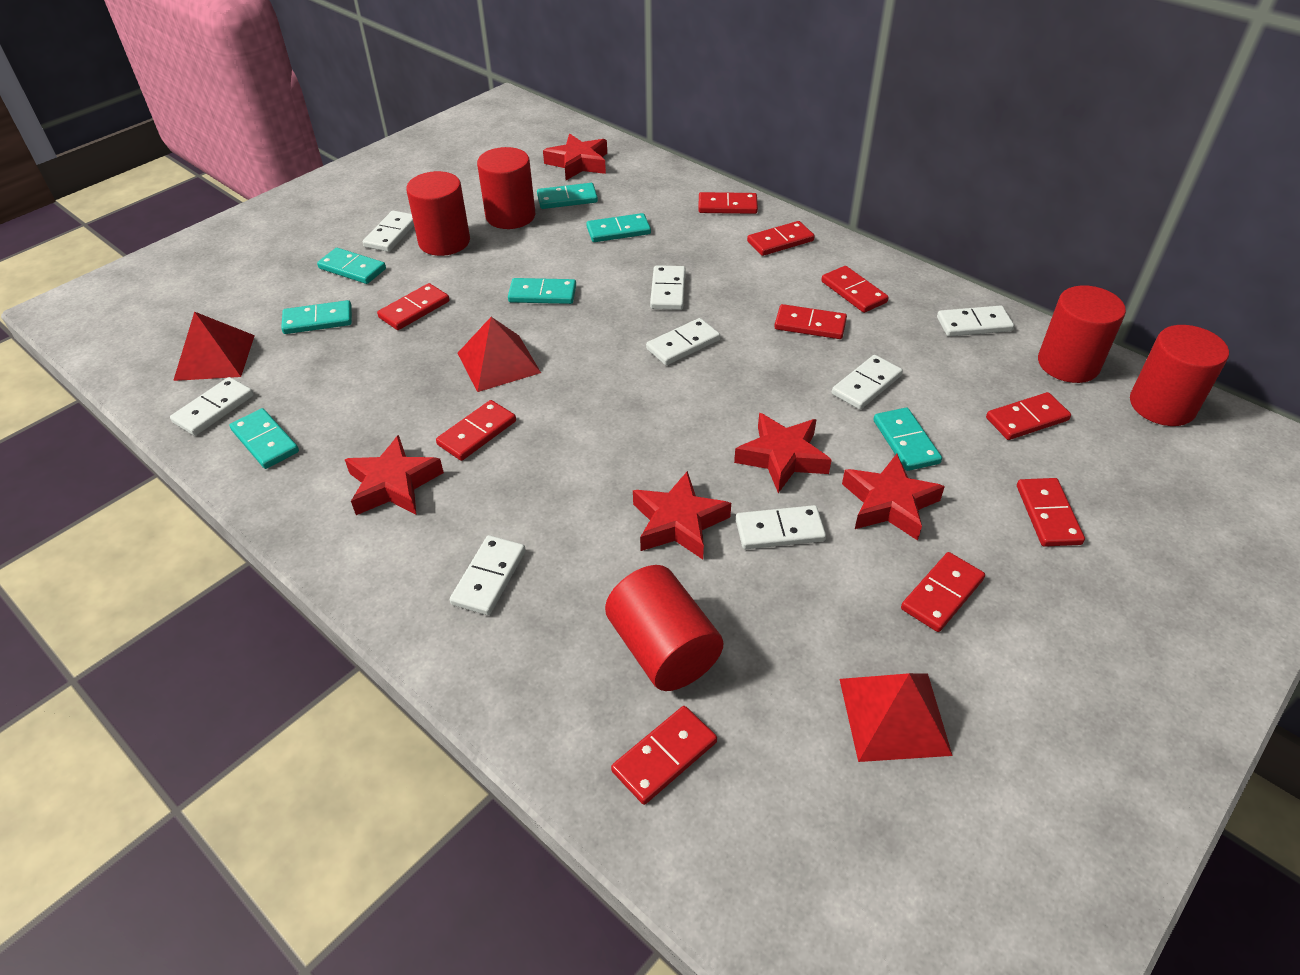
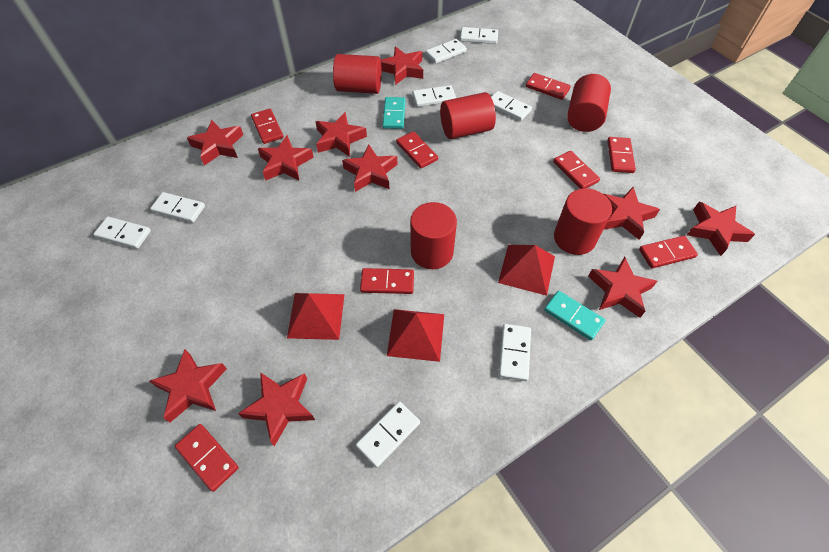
red domino: [377,283,450,330] [436,400,516,461] [611,706,717,805] [698,192,758,214] [747,221,815,256] [774,304,847,339] [821,266,889,313] [901,552,985,632] [986,392,1071,440] [1017,478,1085,547] = 10 -> [175,424,239,492] [251,109,284,144] [360,268,414,294] [396,131,438,169] [526,73,571,100] [553,151,600,189] [607,137,636,173] [639,236,698,268] = 8
red star: [345,435,444,515] [543,134,607,180] [633,471,731,559] [734,413,831,493] [842,454,945,541] = 5 -> [149,349,227,422] [187,119,243,166] [238,372,315,446] [258,135,314,181] [315,112,367,157] [342,145,398,192] [381,47,423,85] [588,257,657,318] [604,187,660,240] [687,202,755,256] = 10
turquoise domino: [230,408,299,469] [281,300,352,334] [317,248,386,284] [508,278,576,304] [537,183,598,209] [586,213,651,242] [873,408,942,471] = 7 -> [382,97,406,129] [544,291,605,340] = 2

